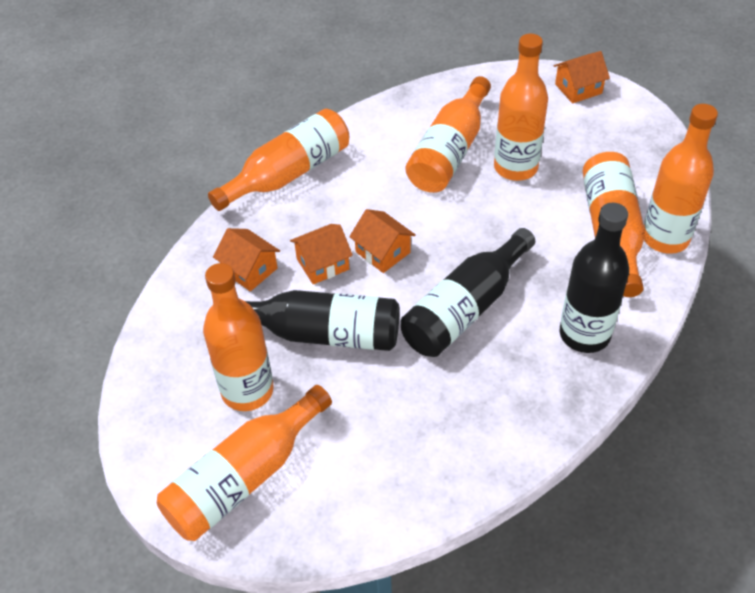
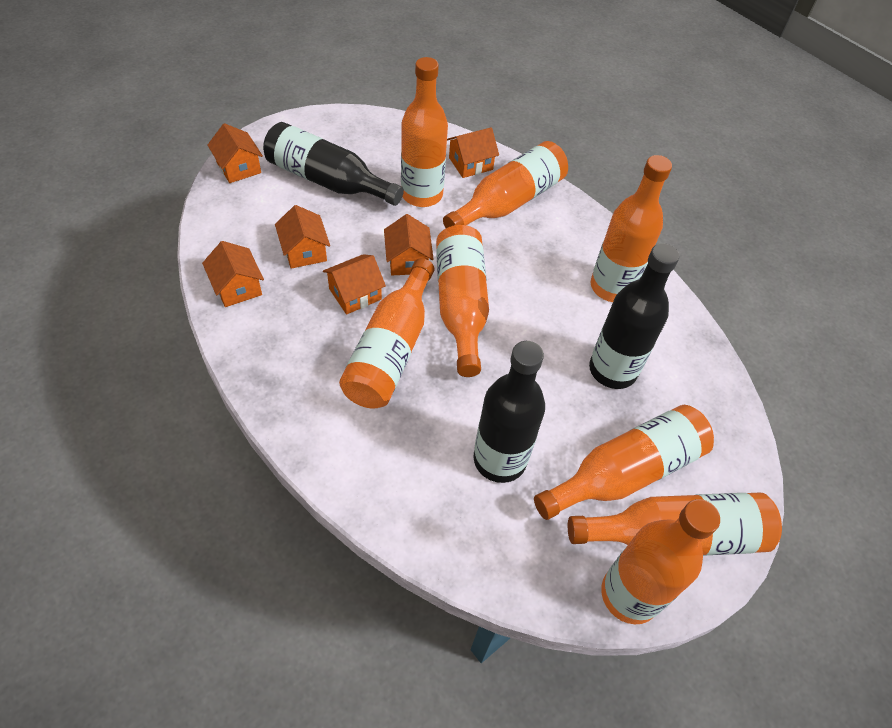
orange bottle: [157,385,332,541] [203,263,274,411] [208,109,349,211] [406,76,491,193] [494,34,548,181] [583,152,645,297] [644,104,718,254] = 7 -> [339,258,434,409] [401,57,448,207] [436,225,489,377] [443,141,568,228] [534,405,714,520] [568,493,782,556] [591,155,672,302] [601,499,720,624] = 8
orange house: [213,228,280,291] [290,224,353,284] [349,209,416,273] [554,51,610,103] = 4 -> [202,241,264,307] [207,123,263,183] [275,205,330,269] [323,254,386,315] [384,214,434,275] [447,127,499,178] = 6

